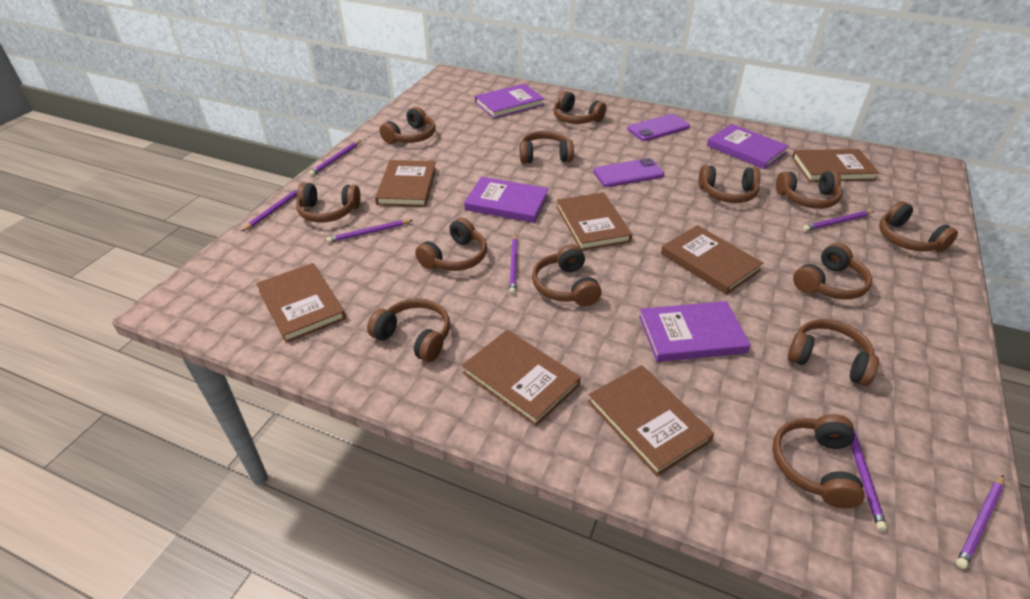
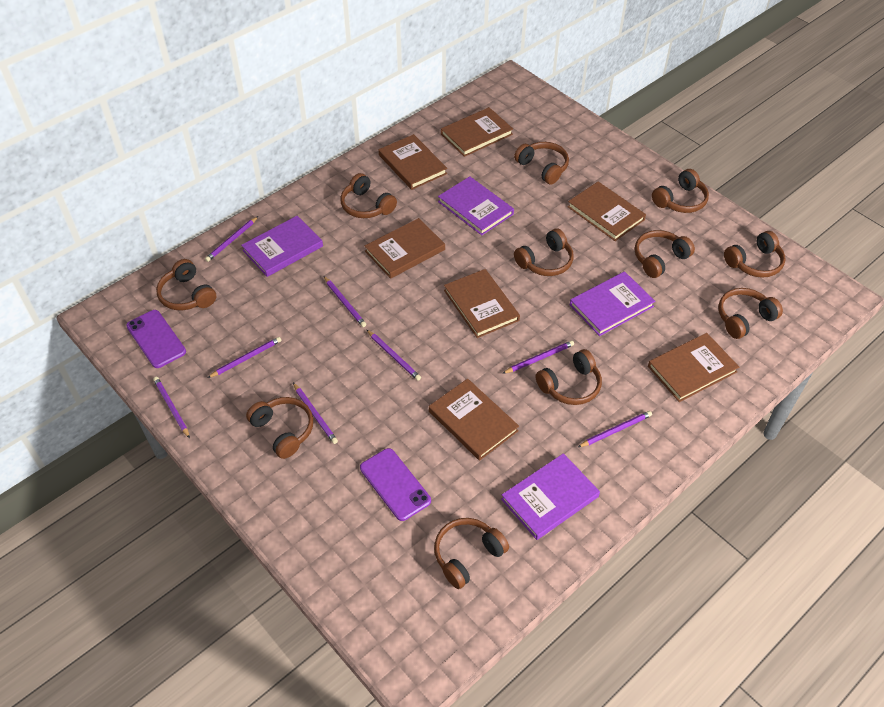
brown headphones: [296,183,361,223] [367,298,450,362] [380,107,436,144] [415,218,487,271] [520,131,574,163] [532,244,602,306] [553,91,606,124] [699,165,761,203] [772,414,865,508] [776,171,842,209] [788,319,879,386] [793,243,872,300] [879,201,958,252] = 13 -> [156,259,216,310] [246,397,313,459] [340,173,397,218] [434,518,509,589] [514,142,569,185] [514,228,574,276] [536,349,602,405] [635,230,695,278] [652,169,709,213] [718,288,783,339] [724,231,786,278] = 11
purple pencil: [241,188,298,232] [309,140,361,176] [326,220,413,243] [509,234,518,294] [803,211,874,231] [850,429,887,531] [956,475,1004,569] = 7 -> [153,377,190,439] [205,216,258,262] [207,337,281,378] [293,383,338,444] [324,276,366,327] [367,330,421,381] [502,340,574,374] [578,411,652,447] = 8

